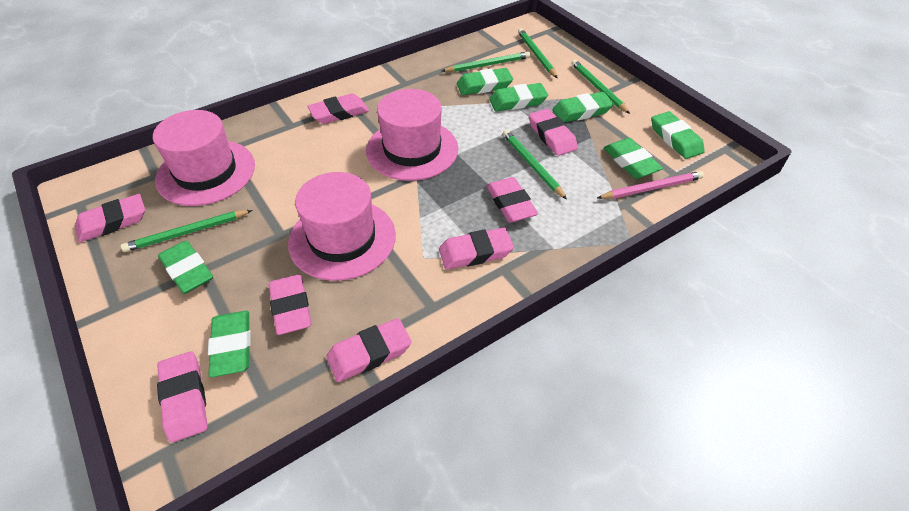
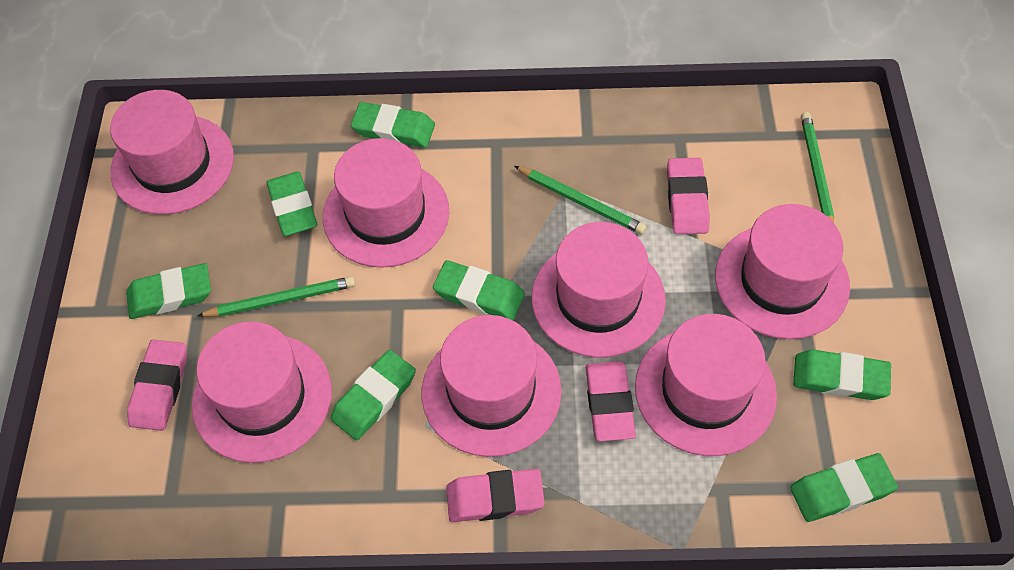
green pencil: [121,210,252,252] [442,51,530,72] [503,130,567,200] [518,28,558,78] [571,60,630,114] = 5 -> [197,276,355,317] [514,166,647,234] [801,112,834,223] = 3
pink eraser: [75,194,145,243] [157,351,208,443] [268,275,311,335] [307,93,369,124] [326,318,412,382] [439,228,514,269] [486,177,538,223] [529,109,578,156] = 8 -> [127,339,187,431] [446,469,545,522] [585,361,636,441] [667,158,710,234] = 4
pink hat: [153,110,255,206] [288,172,396,281] [366,89,458,181] = 3 -> [110,90,234,215] [192,321,332,463] [323,138,449,268] [422,315,562,457] [532,222,666,358] [635,314,777,456] [715,204,850,339] = 7
pink pencil: [597,171,704,199] = 1 -> none = 0

